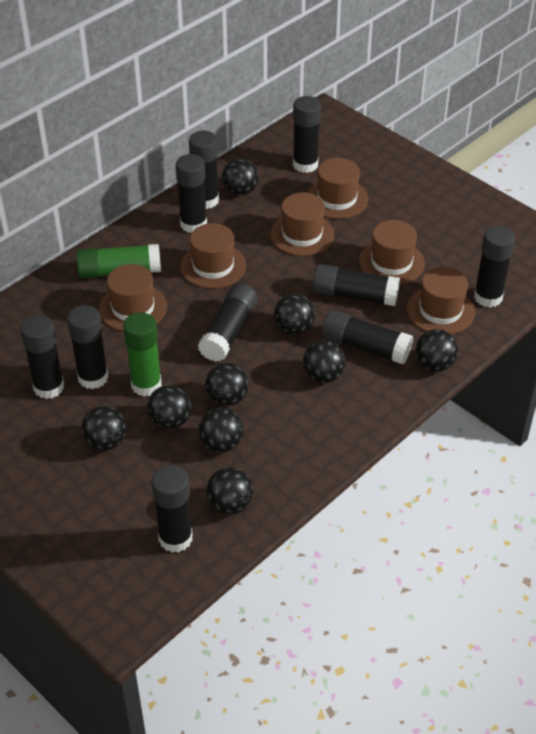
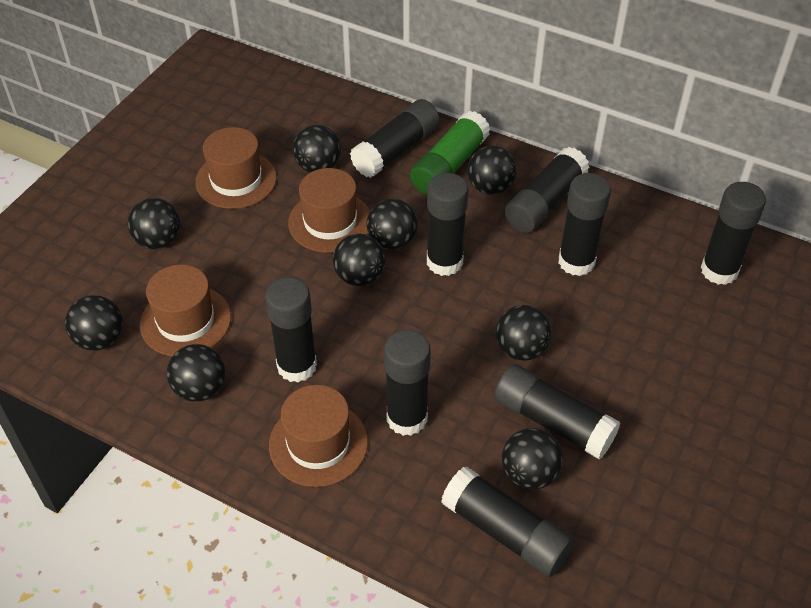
black glue stick: [20,315,64,399] [67,305,109,389] [151,465,193,553] [175,154,207,233] [189,131,219,209] [198,283,258,362] [293,96,321,173] [312,264,400,306] [322,310,413,364] [474,226,515,307] = 10 -> [265,277,317,382] [350,99,440,178] [384,330,431,436] [427,173,469,276] [441,466,574,577] [494,364,620,460] [504,147,589,233] [558,173,611,276] [701,182,766,285] = 9
brown hat: [99,264,167,331] [180,223,246,289] [270,192,334,256] [307,158,368,219] [359,220,425,285] [407,267,475,334] = 6 -> [140,264,231,357] [195,127,277,209] [269,385,368,487] [288,168,370,253] = 4
green glue stick: [76,244,161,279] [123,312,162,396] = 2 -> [410,111,490,195] = 1

